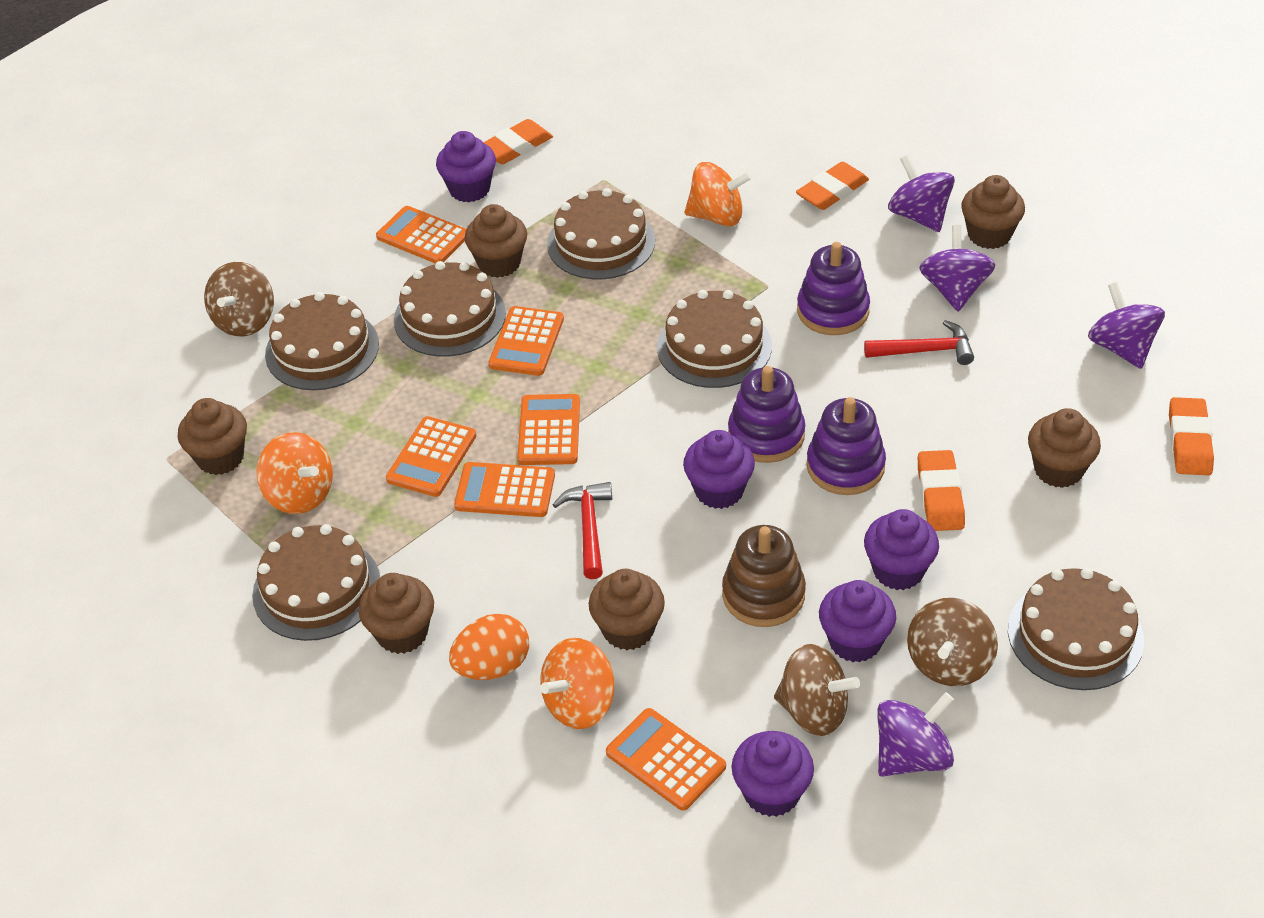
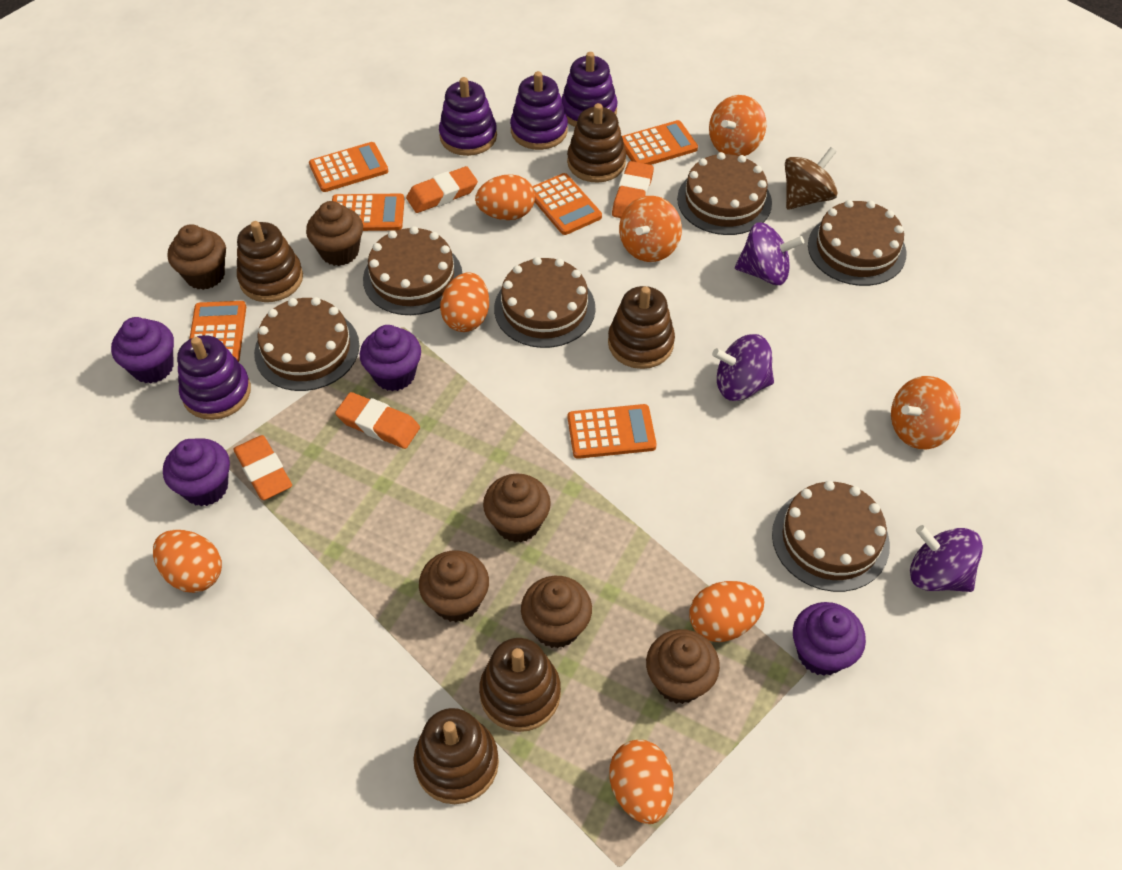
brown spinning top: [204,262,274,337] [774,644,860,736] [907,598,998,686] = 3 -> [785,147,837,210] = 1
brown stacking toy: [722,525,806,627] = 1 -> [237,221,303,302] [413,708,499,804] [479,638,561,732] [567,103,626,183] [608,286,675,369] = 5
orange egg: [449,614,529,680] = 1 -> [153,530,222,593] [440,272,489,332] [475,174,535,220] [610,740,674,824] [689,581,764,642] = 5
purple cupcake: [436,131,496,202] [683,430,755,509] [732,731,814,817] [819,580,896,663] [864,509,939,590] = 5 -> [111,317,174,384] [163,438,230,506] [360,325,421,391] [793,602,866,676] = 4
purple spinning top: [877,692,954,777] [888,155,955,232] [919,225,996,311] [1088,282,1165,369] = 4 -> [712,334,774,401] [735,222,804,285] [910,525,983,592] = 3
purple stacking toy: [728,366,805,463] [797,242,870,335] [807,397,886,495] = 3 -> [177,335,251,420] [439,77,497,156] [510,71,568,150] [561,52,617,127] = 4
red hammer: [553,482,612,579] [864,320,974,365] = 2 -> none = 0

